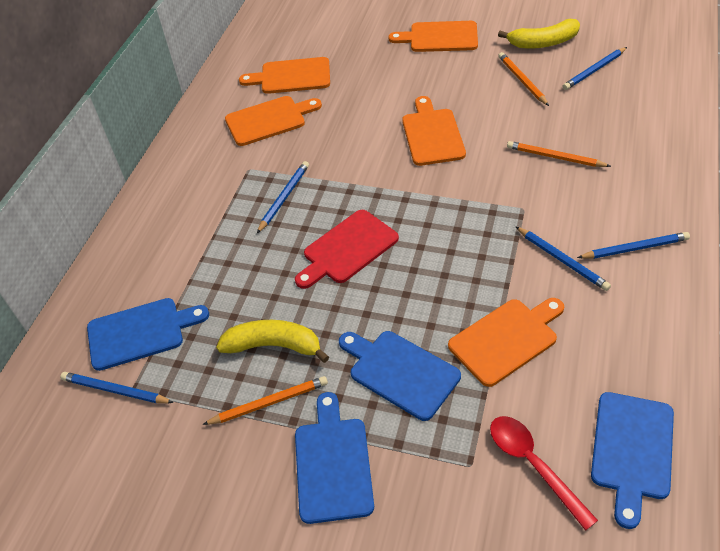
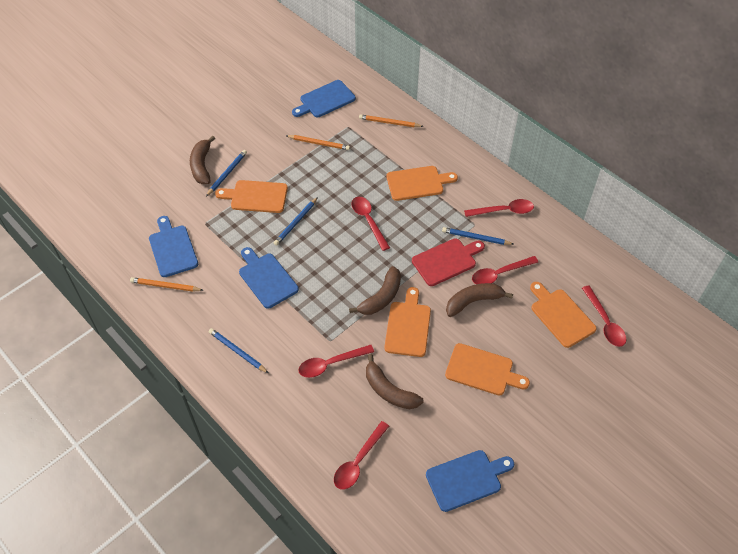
blue pencil: [60,372,174,403] [257,161,309,233] [515,226,611,291] [563,47,627,90] [577,232,690,259] = 5 -> [206,150,247,196] [209,328,268,373] [274,197,318,246] [442,227,514,245] = 4
brown banana: none = 0 -> [190,136,215,184] [349,266,401,315] [366,354,424,409] [446,283,513,317] = 4
red spoon: [490,416,598,531] = 1 -> [298,345,374,378] [334,421,389,490] [351,197,390,251] [464,199,534,217] [472,256,538,284] [582,285,626,347] = 6
yellow banana: [216,320,329,363] [498,19,580,48] = 2 -> none = 0

